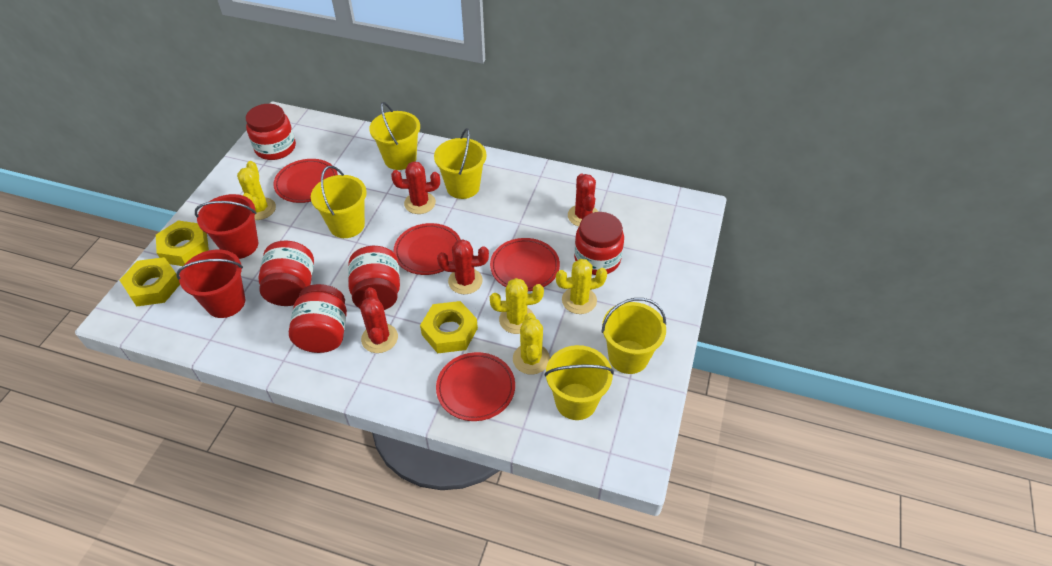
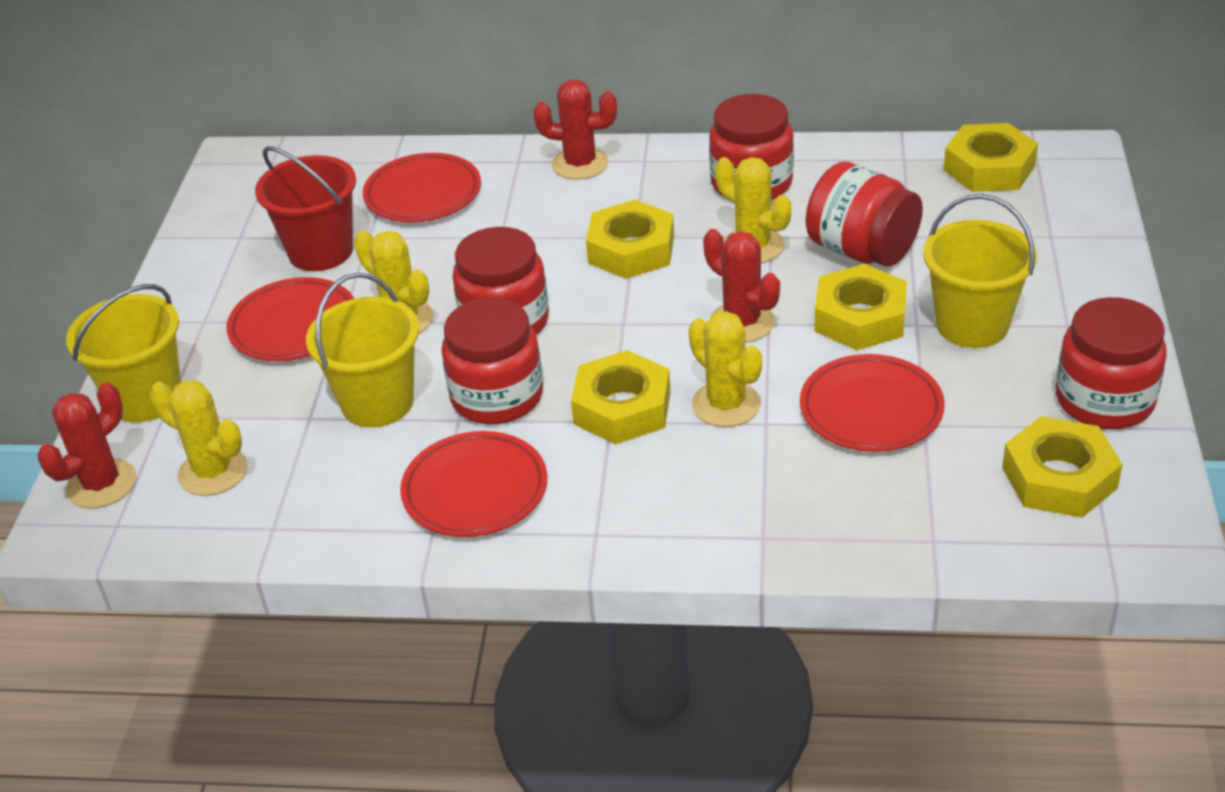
red bucket: [176,249,245,318] [195,194,258,259] = 2 -> [255,146,356,271] = 1
red cactus: [360,287,398,353] [391,161,440,214] [437,239,489,294] [568,173,598,227] = 4 -> [38,383,136,508] [533,79,617,180] [703,229,780,342] = 3
yellow bucket: [311,166,367,238] [369,102,420,170] [434,128,487,199] [544,345,614,420] [602,298,666,374] = 5 -> [66,284,181,422] [306,273,419,427] [923,194,1037,348] = 3
yellow nut: [120,257,180,306] [156,221,209,266] [420,301,478,353] = 3 -> [571,350,671,444] [586,200,674,279] [814,264,907,350] [944,123,1038,192] [1002,416,1123,518] = 5

